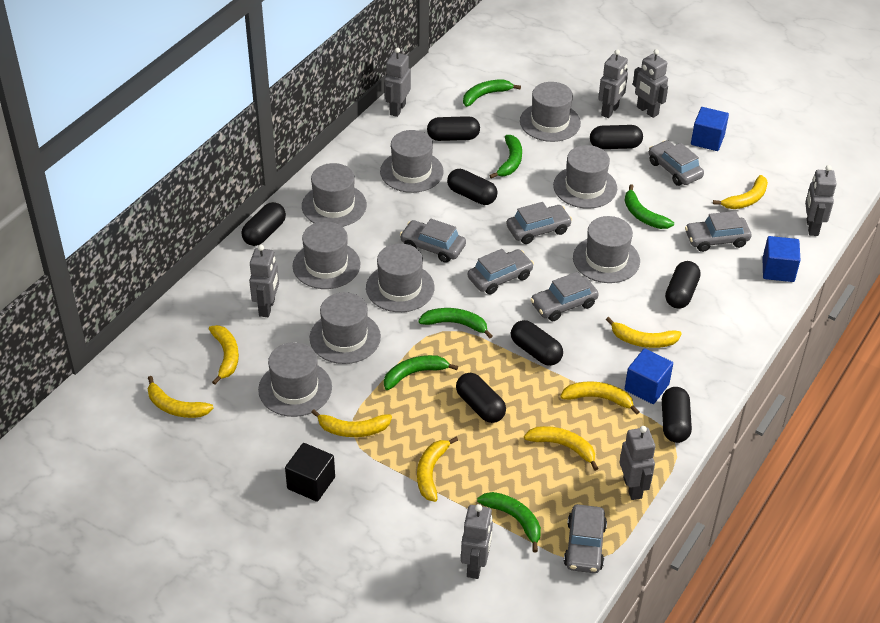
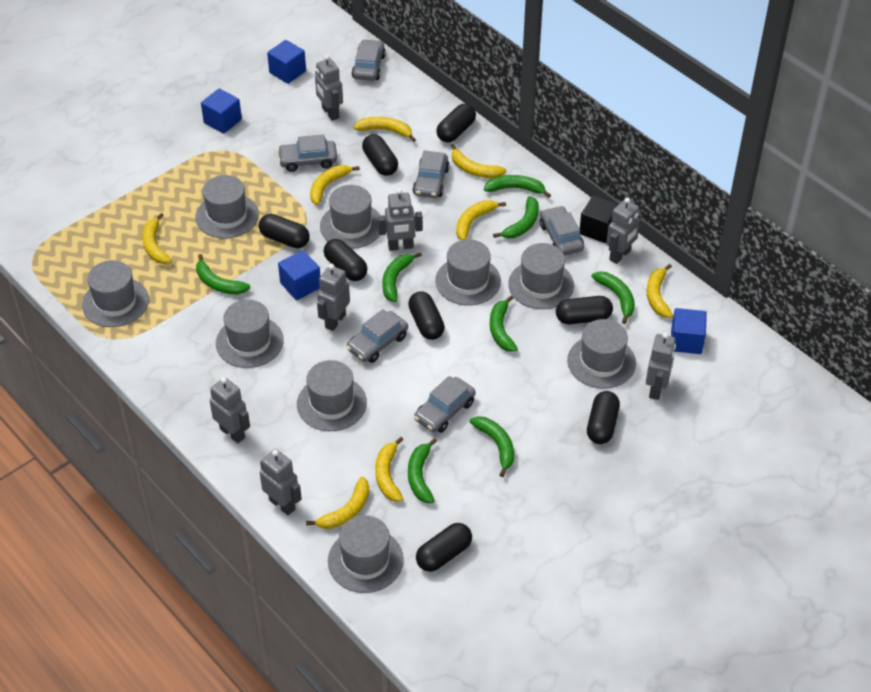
blue cube: [625,348,673,404] [691,107,729,151] [763,236,800,282] = 3 -> [201,88,242,134] [267,40,306,84] [278,250,320,300] [671,308,707,354] = 4
green banana: [384,355,458,390] [418,308,492,339] [463,79,521,107] [477,492,541,552] [489,135,522,178] [625,184,674,229] = 6 -> [196,254,250,294] [382,252,422,302] [408,438,437,503] [470,416,514,477] [484,175,551,198] [490,295,518,352] [493,196,539,238] [591,271,635,324] = 8
grey car: [400,219,466,263] [468,249,534,295] [506,202,572,244] [530,272,599,321] [564,504,607,573] [649,140,704,186] [685,211,751,252] = 7 -> [277,134,337,172] [346,309,408,363] [352,39,386,81] [413,150,450,198] [414,376,475,433] [540,206,584,256] = 6

